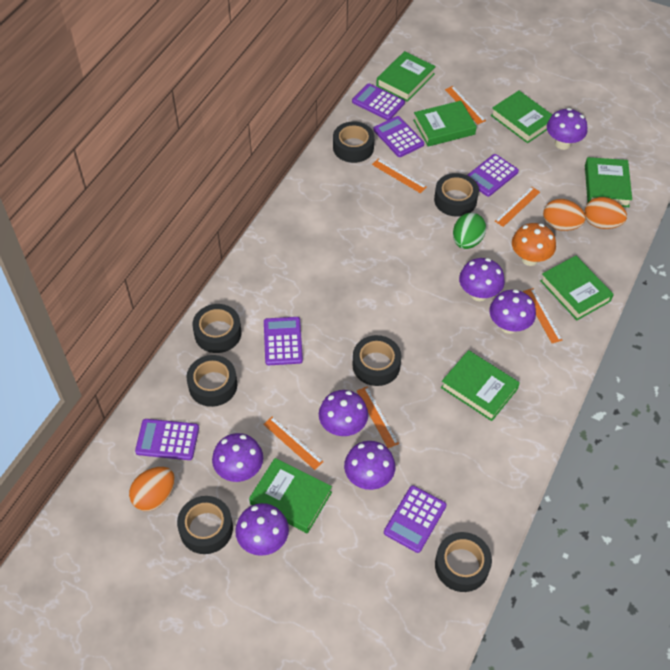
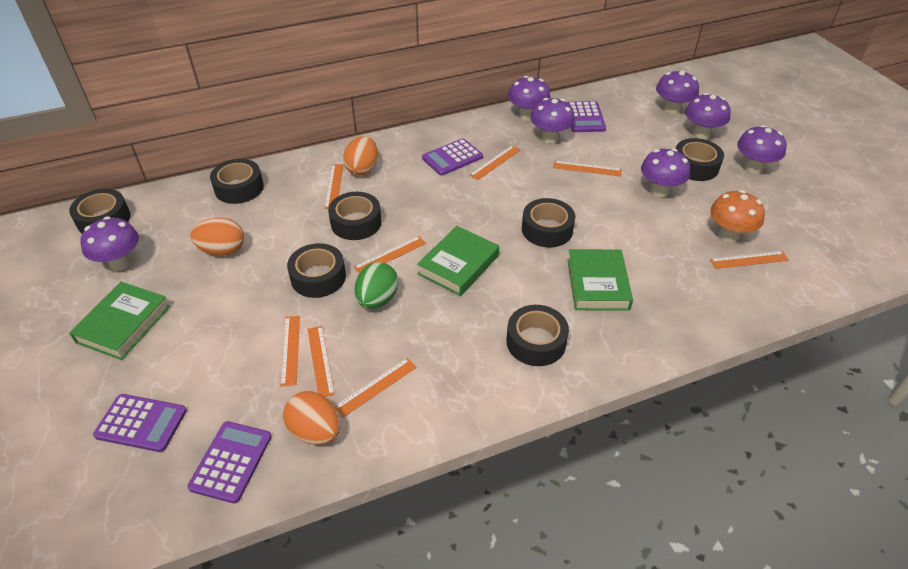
green book: [249,458,332,534] [376,51,436,102] [413,101,477,147] [441,350,520,421] [491,90,552,143] [540,256,614,320] [585,157,632,207] = 7 -> [69,282,170,360] [417,226,499,296] [567,249,633,311] = 3
orange ruler: [263,416,324,470] [357,386,399,448] [372,159,427,193] [445,86,486,124] [495,187,540,227] [523,288,562,343] = 6 -> [280,316,300,386] [307,326,335,397] [324,164,343,209] [334,358,417,418] [354,236,426,274] [469,145,521,180] [553,161,622,177] [710,251,789,269] = 8
purple calculator: [135,419,199,460] [264,317,303,365] [352,83,405,120] [373,116,424,157] [384,485,446,553] [467,154,519,197] = 6 -> [93,394,187,452] [187,421,272,504] [422,138,483,176] [567,101,606,132] = 4

